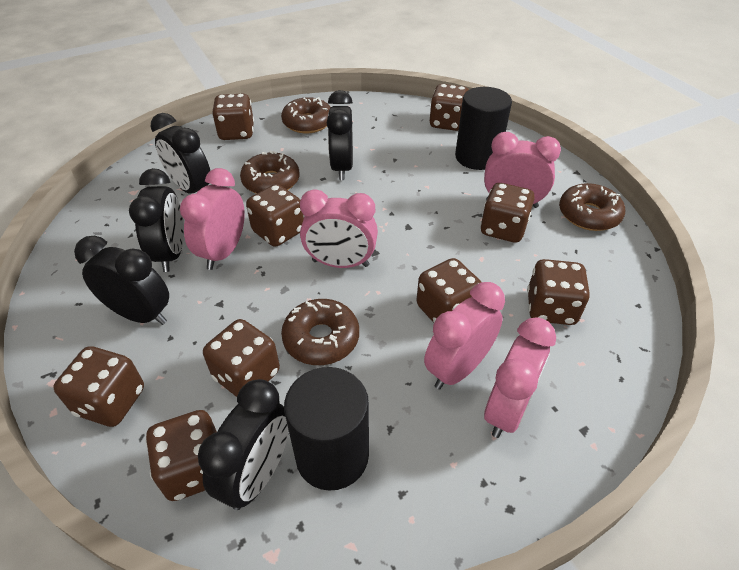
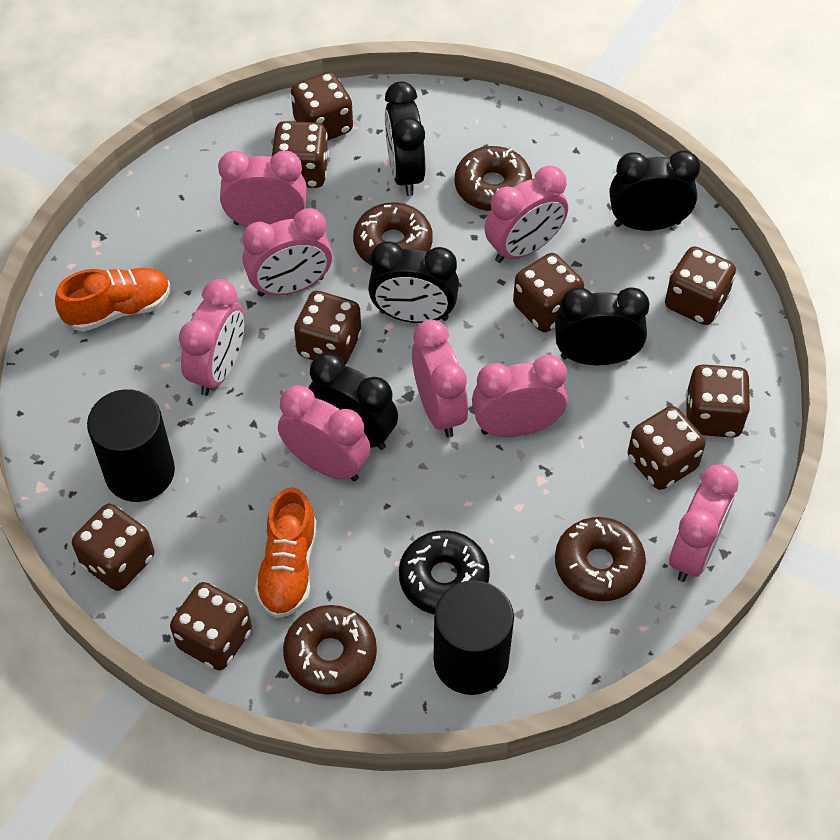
black donut: none = 0 -> [399,530,490,614] = 1
orange shoe: none = 0 -> [55,268,170,332] [255,487,317,618] = 2
pink clock: [180,168,245,270] [300,189,378,268] [424,282,505,390] [484,132,561,208] [484,317,556,438] = 5 -> [179,279,245,396] [218,151,307,227] [242,208,332,297] [278,385,370,481] [412,320,468,438] [472,355,567,437] [484,165,568,263] [669,465,738,582] = 8

